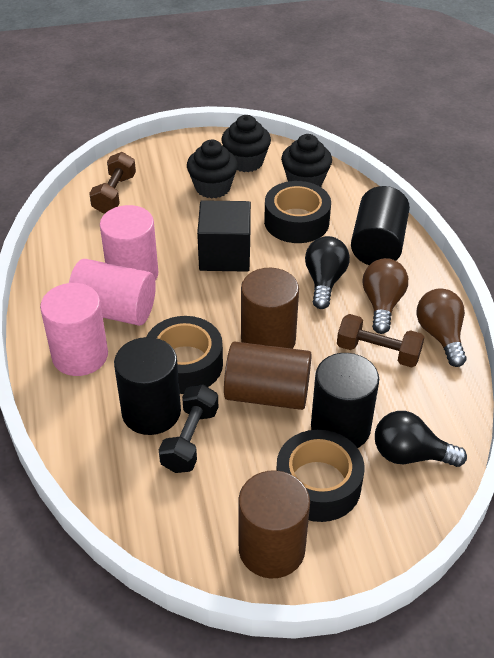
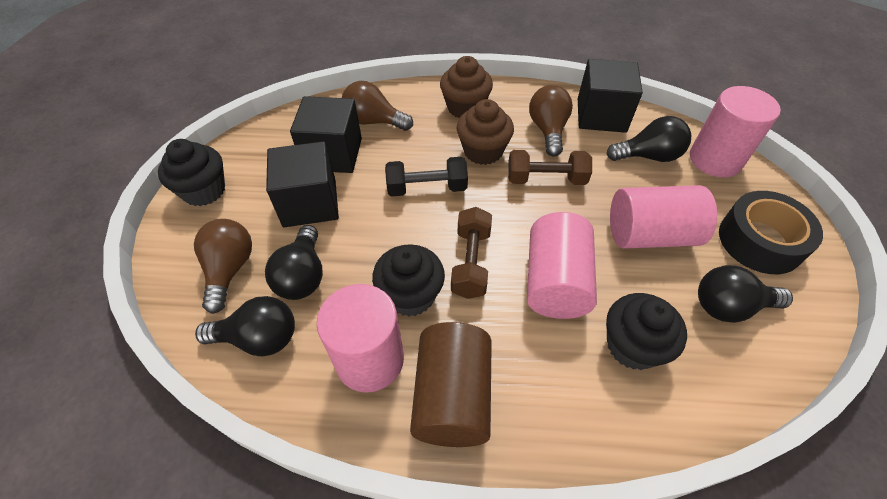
black cube: [197,200,251,272] = 1 -> [266,141,339,227] [290,96,362,173] [578,59,643,133] = 3
black cylinder: [114,337,181,435] [311,353,379,448] [351,186,410,265] = 3 -> none = 0
black light bulb: [305,236,350,309] [375,411,467,467] = 2 -> [195,296,295,357] [265,225,323,300] [606,116,691,162] [698,265,793,323] = 4
black tape: [147,316,223,394] [264,181,331,243] [276,430,365,522] = 3 -> [719,191,823,274] = 1
brown cupcake: none = 0 -> [440,56,493,118] [457,99,514,165] = 2
brown cylinder: [224,341,312,410] [238,470,310,579] [241,268,299,349] = 3 -> [410,322,492,447] = 1
brown light bulb: [362,258,408,334] [417,288,466,367] = 2 -> [194,219,252,314] [342,81,413,131] [529,85,573,157] = 3
pink cylinder: [40,283,108,376] [69,259,156,326] [100,205,158,281] = 3 -> [317,284,404,393] [527,212,597,319] [610,185,717,249] [690,86,781,177] = 4

